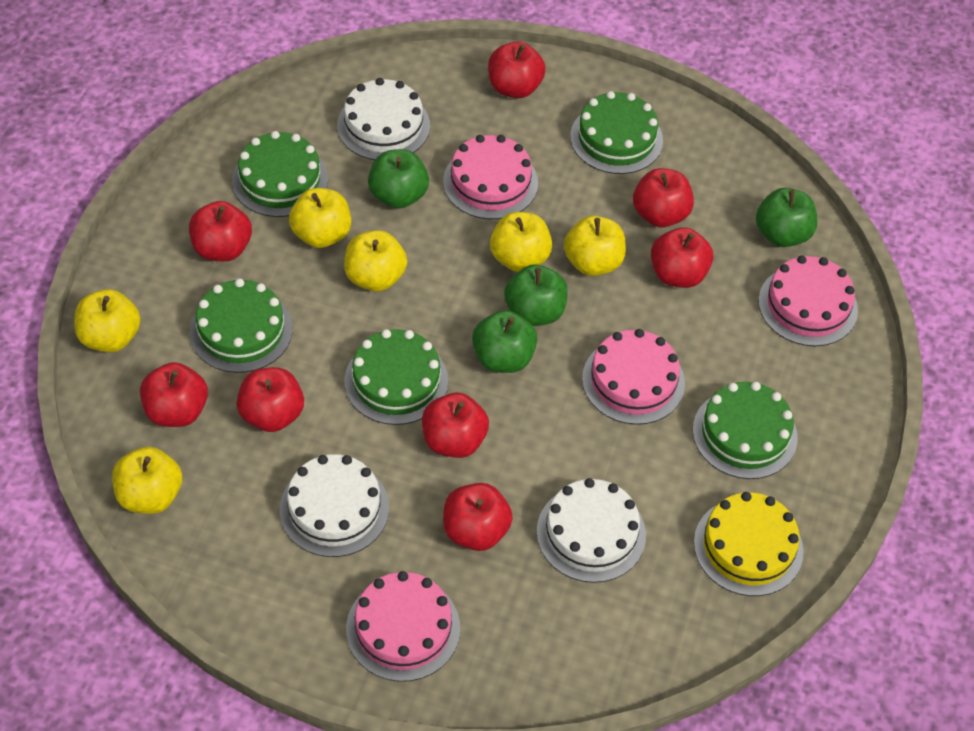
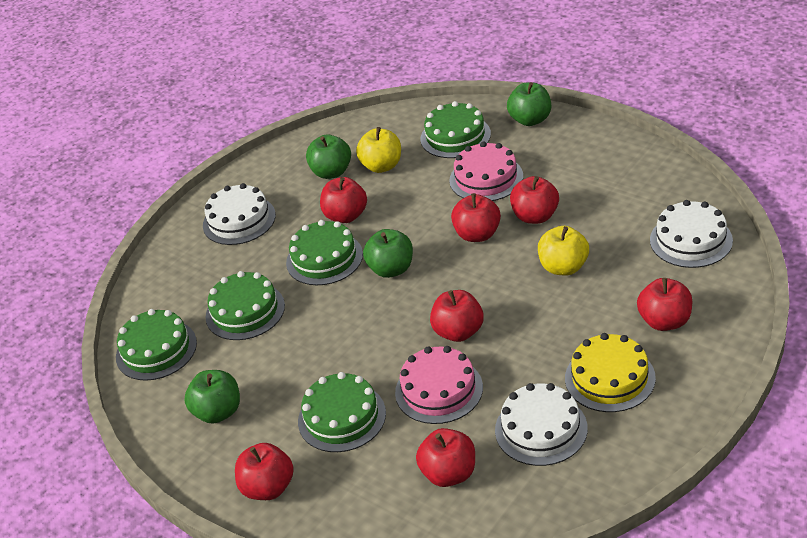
pink cake: [346,571,460,682] [443,135,538,219] [582,329,685,425] [759,255,858,346] = 4 -> [395,346,483,424] [449,141,523,201] = 2
red apple: [140,362,208,427] [189,201,252,261] [236,367,304,432] [422,393,489,458] [443,483,513,551] [488,41,546,98] [633,168,694,227] [651,227,713,288] = 8 -> [235,443,294,500] [320,177,367,223] [416,428,475,487] [430,290,484,342] [451,193,501,242] [510,176,559,224] [637,278,692,331] = 7
yellow apple: [74,289,141,352] [112,447,182,514] [289,188,351,248] [344,230,407,292] [490,212,552,272] [564,215,626,276] = 6 -> [356,127,401,173] [538,226,589,275] = 2

